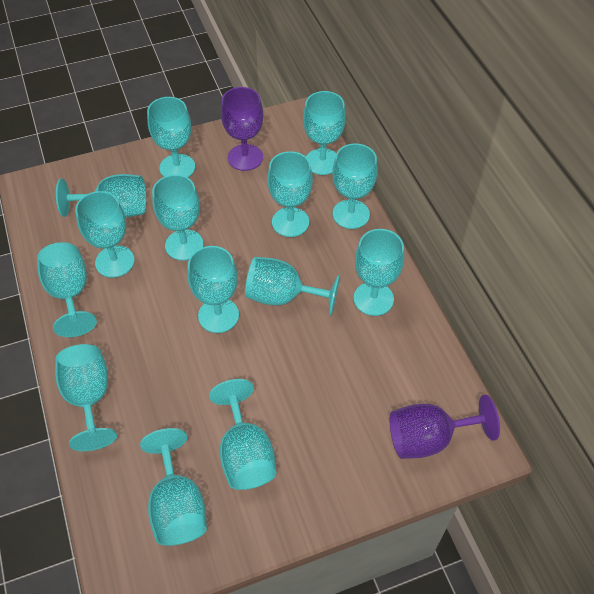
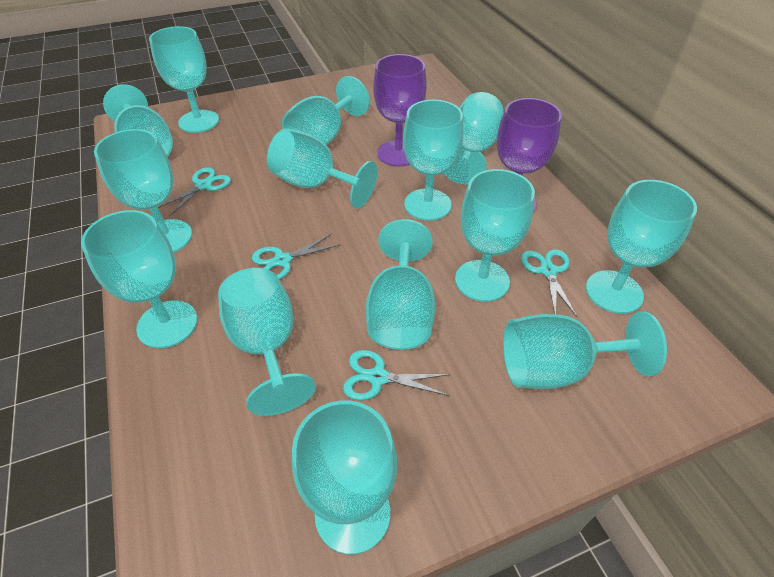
turquoise scissors: none = 0 -> [158,167,231,216] [252,233,340,280] [343,350,451,401] [521,249,578,318] = 4

